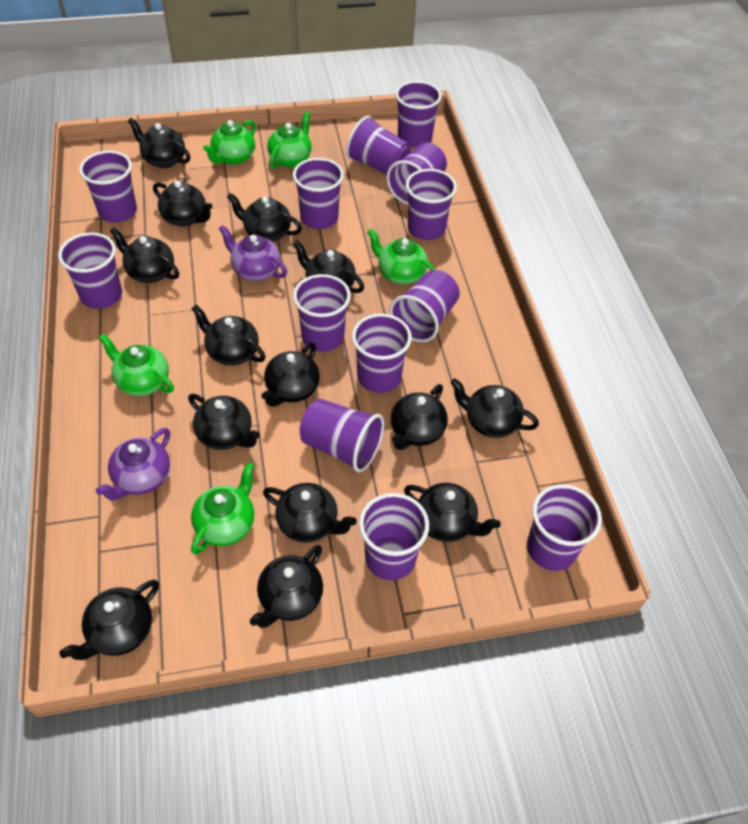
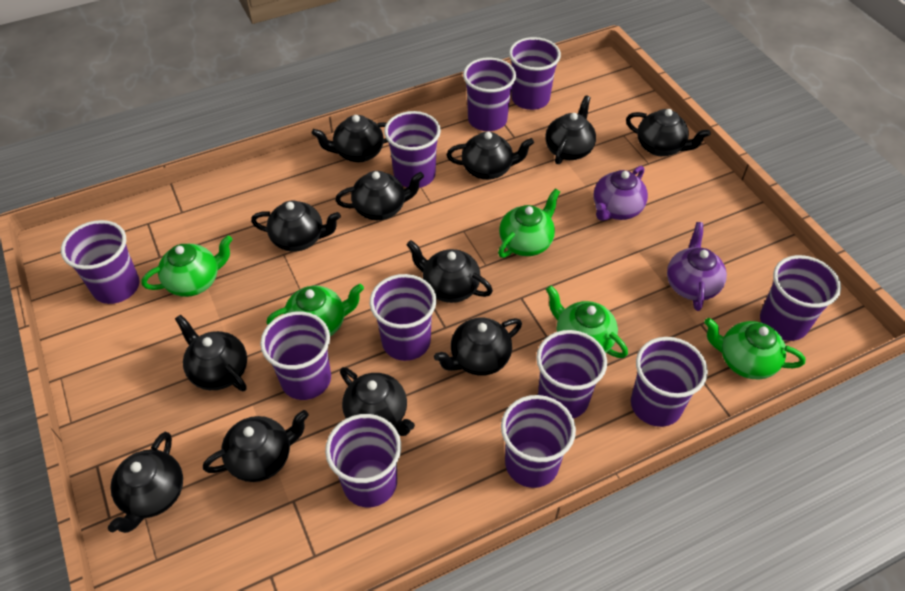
black teapot: [60,580,159,660] [110,227,179,283] [128,118,190,168] [153,181,213,227] [188,394,260,450] [191,305,266,365] [227,193,302,242] [250,545,323,628] [261,343,320,407] [263,483,357,543] [293,240,364,293] [391,384,448,450] [404,483,501,542] [451,378,539,438] = 14 -> [108,432,183,533] [175,314,247,391] [203,410,309,482] [251,200,341,252] [312,115,388,162] [335,171,424,220] [340,367,415,436] [407,240,493,303] [434,318,522,376] [447,132,534,180] [545,95,596,164] [626,109,711,156] = 12
purple cup: [58,232,122,309] [79,151,137,222] [293,158,344,229] [293,274,351,352] [300,399,384,472] [346,116,411,175] [352,314,412,393] [359,493,429,580] [386,143,447,205] [389,270,460,342] [395,81,442,147] [406,169,457,240] [527,484,602,571] = 13 -> [61,220,140,304] [260,311,331,400] [325,414,401,507] [370,274,436,361] [384,111,441,188] [463,57,516,131] [501,395,576,488] [509,37,561,110] [536,330,607,418] [631,337,708,427] [760,255,841,341] = 11

